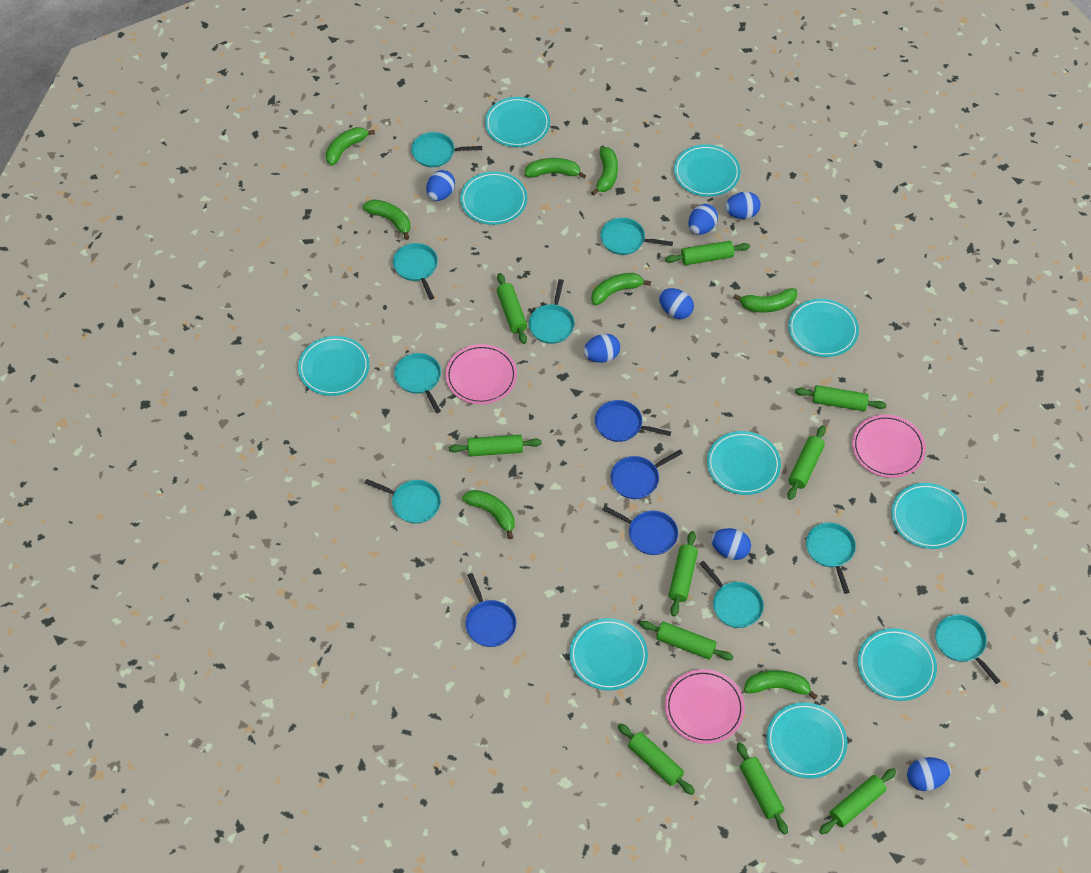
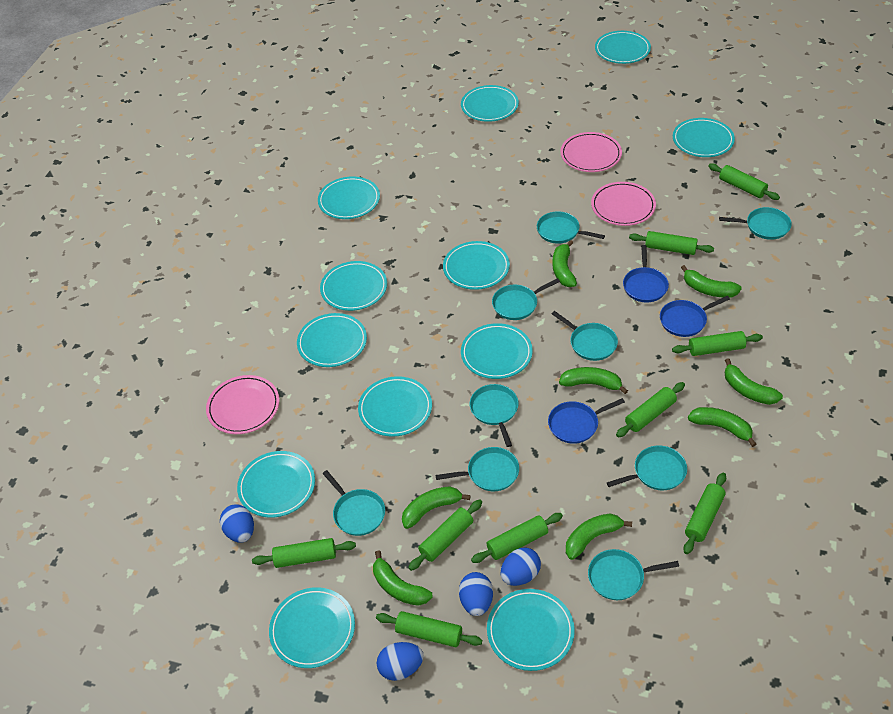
blue egg: [426,170,455,201] [583,334,620,363] [659,288,694,319] [688,204,718,235] [711,528,751,560] [725,192,761,219] [907,757,951,791] = 7 -> [220,504,254,543] [377,642,424,681] [459,572,493,616] [501,547,541,586] = 4
blue pan: [465,573,516,647] [595,400,671,442] [602,506,678,555] [610,450,683,499] = 4 -> [548,398,625,444] [623,245,669,302] [660,296,730,337] = 3
green rolling pin: [449,435,542,457] [497,273,527,344] [618,723,695,795] [640,621,734,660] [665,241,750,265] [669,531,698,617] [737,742,788,835] [787,425,826,500] [795,385,887,411] [819,768,896,834] = 10 -> [252,538,356,568] [376,611,482,647] [408,499,482,571] [471,513,563,563] [616,382,685,437] [629,231,714,255] [672,331,763,356] [684,472,726,554] [708,163,780,200] = 9
turquoise plate: [298,336,370,396] [460,171,527,225] [485,97,550,147] [569,618,648,690] [674,144,740,197] [707,431,781,495] [766,702,847,778] [788,299,859,357] [858,628,937,701] [891,483,967,549] = 10 -> [237,451,315,518] [269,587,355,668] [297,313,367,367] [318,176,380,219] [320,261,387,311] [358,376,432,437] [443,241,510,290] [461,85,519,122] [461,323,533,379] [487,589,575,671] [595,31,651,64] [673,118,735,157] = 12

